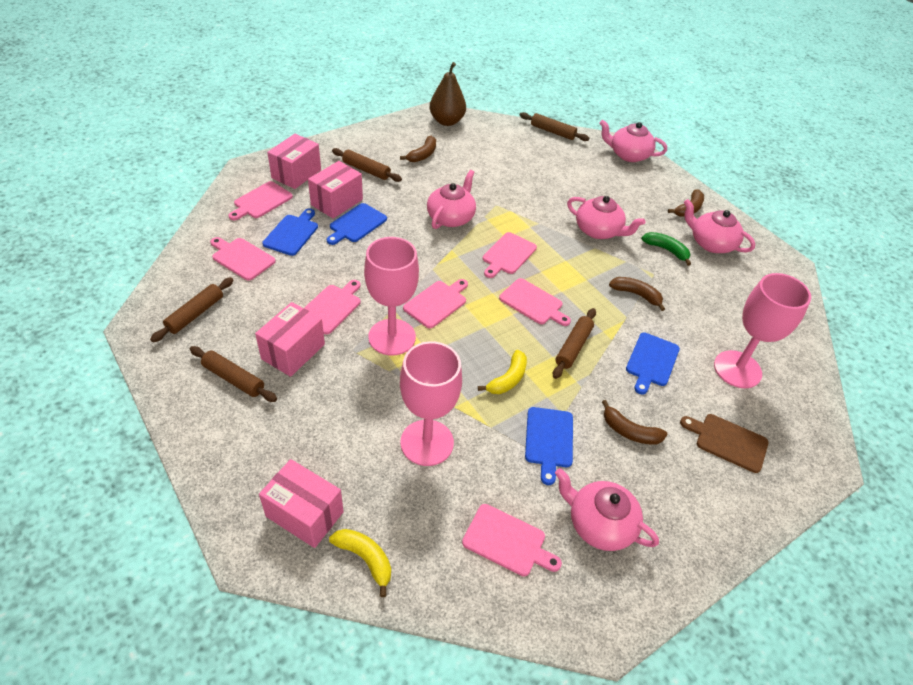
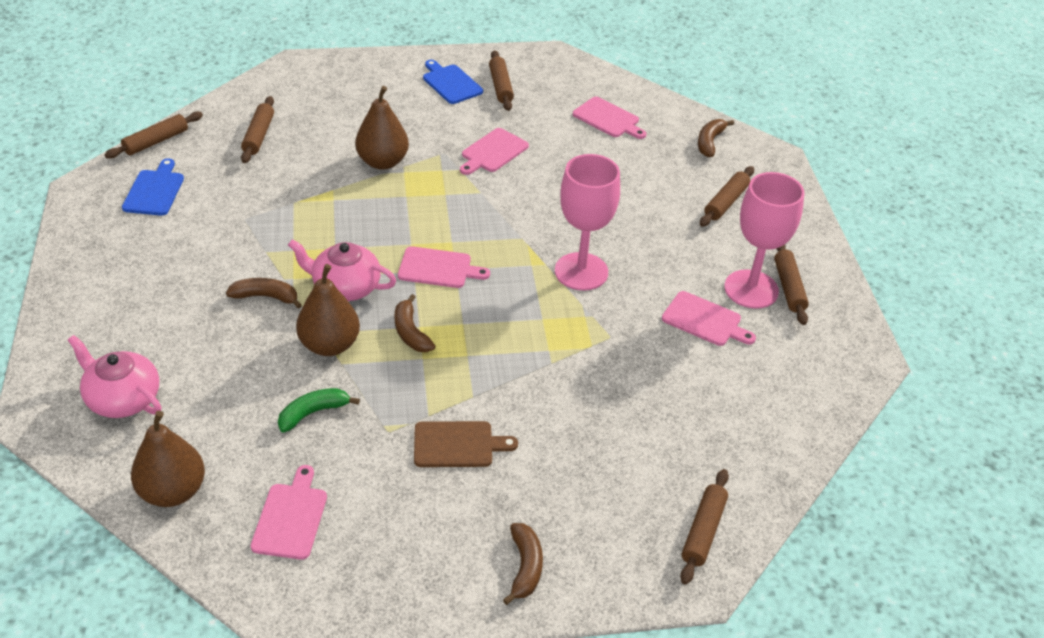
blue cutting board: [262,208,318,256] [327,203,387,245] [525,407,573,485] [626,332,680,394] = 4 -> [122,158,184,216] [423,60,483,104] = 2
brown pear: [430,62,466,126] = 1 -> [131,411,205,507] [296,264,360,356] [355,86,409,170] = 3
brown rolling pin: [150,277,234,342] [190,346,277,402] [332,148,402,182] [520,112,589,141] [553,308,596,379] = 5 -> [104,111,203,159] [241,96,274,163] [489,50,514,111] [680,469,729,585] [700,166,754,227] [774,245,809,325] = 6
pink box: [255,302,325,377] [259,459,344,548] [267,134,321,189] [308,161,363,219] = 4 -> none = 0
pink cutting board: [210,237,276,281] [229,181,293,220] [304,280,361,334] [403,279,468,328] [462,504,562,577] [483,232,537,278] [499,278,571,326] = 7 -> [251,465,327,560] [398,246,490,288] [460,128,529,175] [573,97,646,139] [662,291,756,346] = 5
pink goblet: [364,237,419,355] [400,341,462,466] [714,273,811,388] = 3 -> [555,154,620,291] [724,172,804,309] = 2
pink teapot: [427,170,476,229] [555,468,659,551] [567,196,645,239] [599,120,667,162] [684,199,755,253] = 5 -> [68,335,161,418] [288,239,396,301] = 2
yellow banana: [329,529,391,597] [478,350,527,394] = 2 -> none = 0

